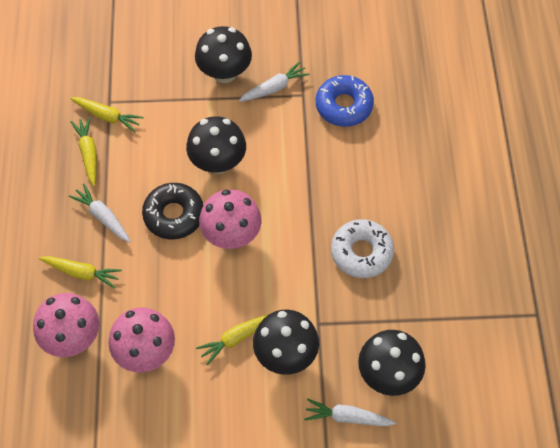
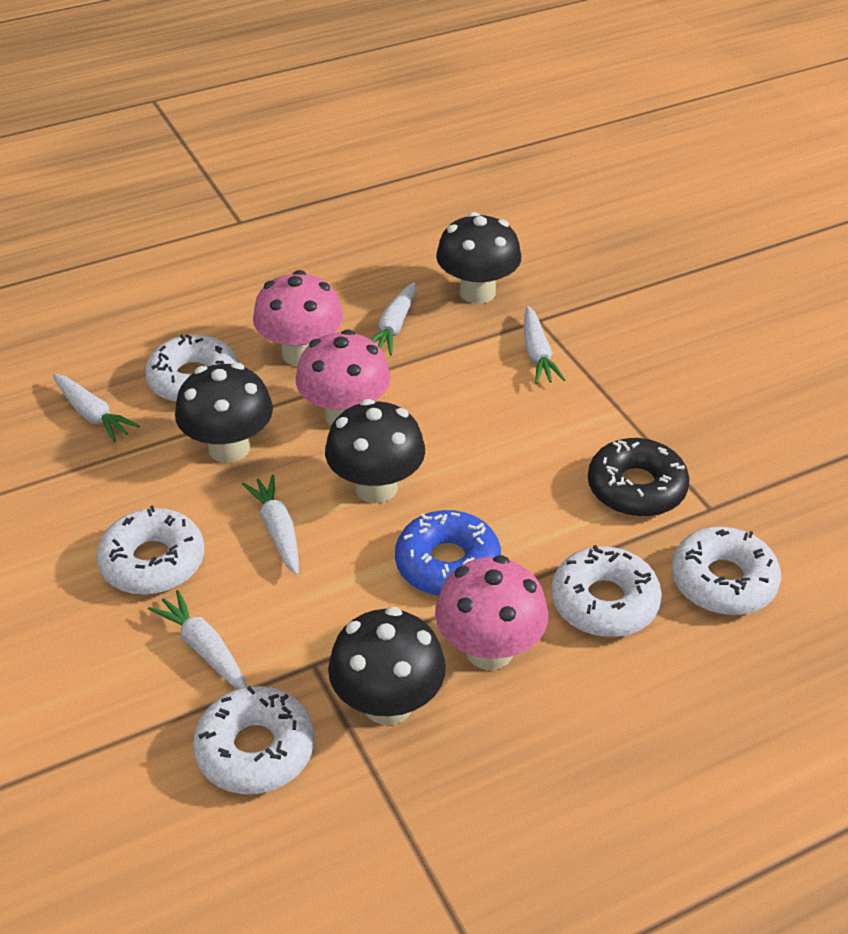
white carrot: [69,184,130,243] [238,61,310,102] [304,398,396,426] = 3 -> [52,374,140,442] [148,590,248,689] [242,474,299,575] [371,282,416,355] [524,306,565,384] = 5
white donut: [331,219,394,278] = 1 -> [96,505,204,595] [145,334,238,402] [193,686,314,794] [551,545,662,637] [671,527,781,615] = 5
yellow carrot: [39,256,122,289] [70,97,144,132] [71,117,97,186] [196,314,269,365] = 4 -> none = 0

